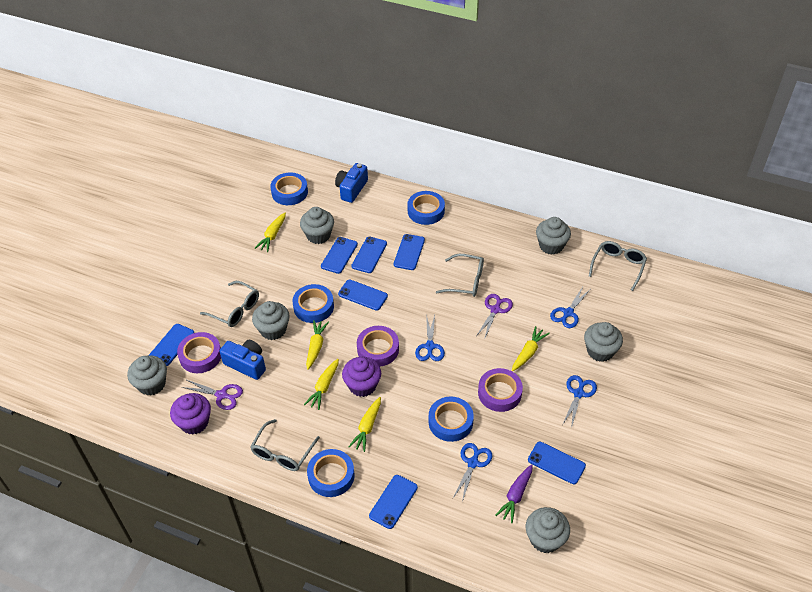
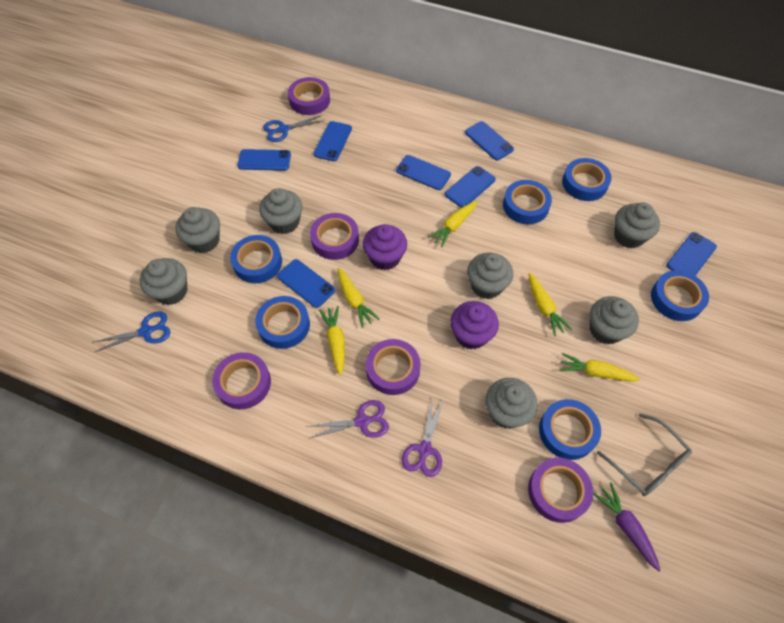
blue camera: [219,340,266,380] [335,163,368,203] = 2 -> none = 0
blue scissors: [415,315,445,361] [453,443,492,502] [550,287,591,328] [563,375,597,428] = 4 -> [94,311,170,352] [263,115,324,142] = 2
blue tape: [270,173,308,205] [292,284,334,323] [307,449,355,497] [407,191,445,225] [429,397,474,442] = 5 -> [230,235,282,283] [255,296,310,349] [503,180,552,224] [539,399,601,460] [562,158,612,201] [651,270,709,321] = 6
grey cupcake: [127,355,167,396] [252,301,290,340] [300,207,334,244] [526,507,570,553] [536,217,571,255] [584,322,623,362] = 6 -> [140,258,187,305] [175,207,220,253] [259,188,303,234] [467,252,513,299] [485,378,538,429] [590,296,639,345] [614,202,660,248] = 7
grey glasses: [200,281,259,327] [250,419,320,471] [436,254,484,297] [589,241,647,291] = 4 -> [597,413,692,496] = 1
purple tape: [177,332,221,373] [357,326,399,366] [478,368,523,412] = 3 -> [212,352,271,409] [288,77,330,115] [310,213,359,260] [366,339,421,395] [528,458,593,523] = 5

